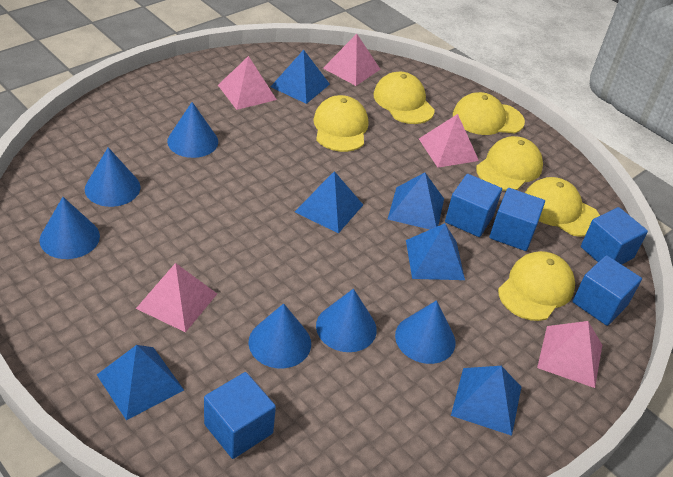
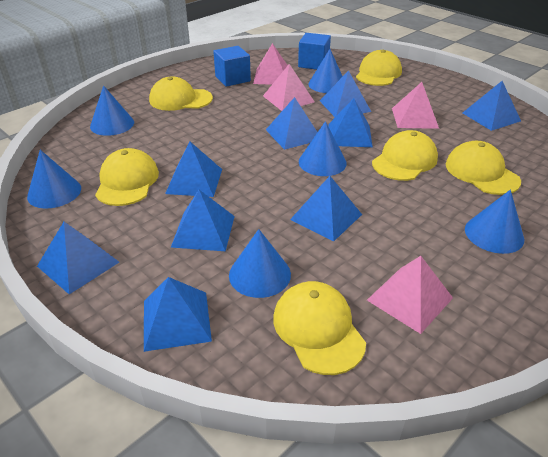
blue cube: [204,372,276,459] [445,174,502,237] [489,188,545,251] [572,255,642,326] [581,207,648,265] = 5 -> [213,46,251,87] [298,33,331,70] = 2
blue pyramid: [97,345,184,420] [271,50,330,104] [295,171,363,234] [388,172,444,229] [406,223,465,280] [451,366,521,436] = 6 -> [37,222,119,294] [144,277,212,352] [165,142,222,197] [171,190,235,251] [266,97,317,150] [290,176,362,241] [320,70,371,117] [328,98,373,147] [463,81,521,131] = 9
pink pyramid: [136,263,217,332] [218,56,277,110] [323,34,380,86] [419,114,479,168] [537,321,602,388] = 5 -> [253,43,288,85] [263,64,314,111] [367,256,453,334] [392,82,439,129] = 4

